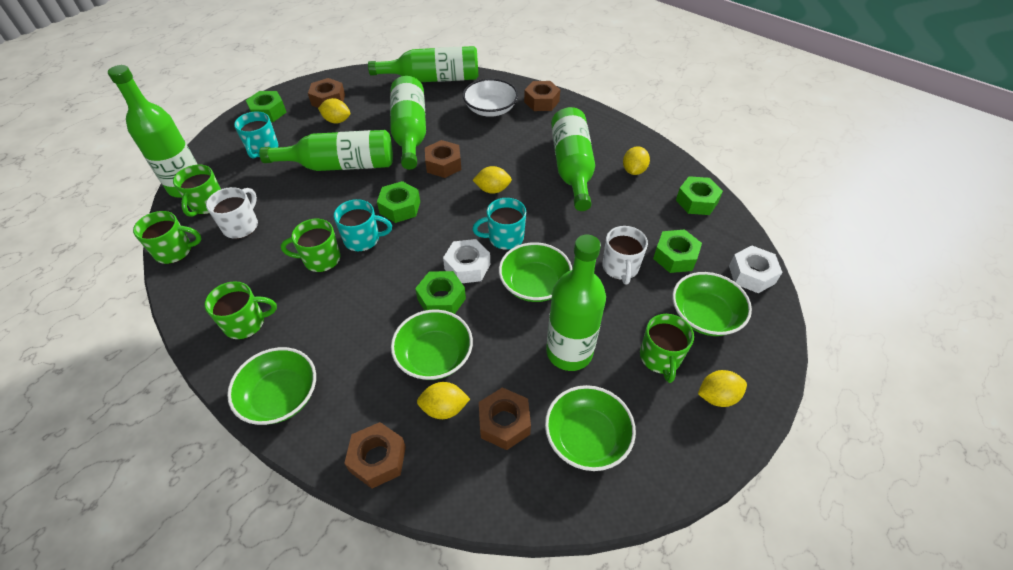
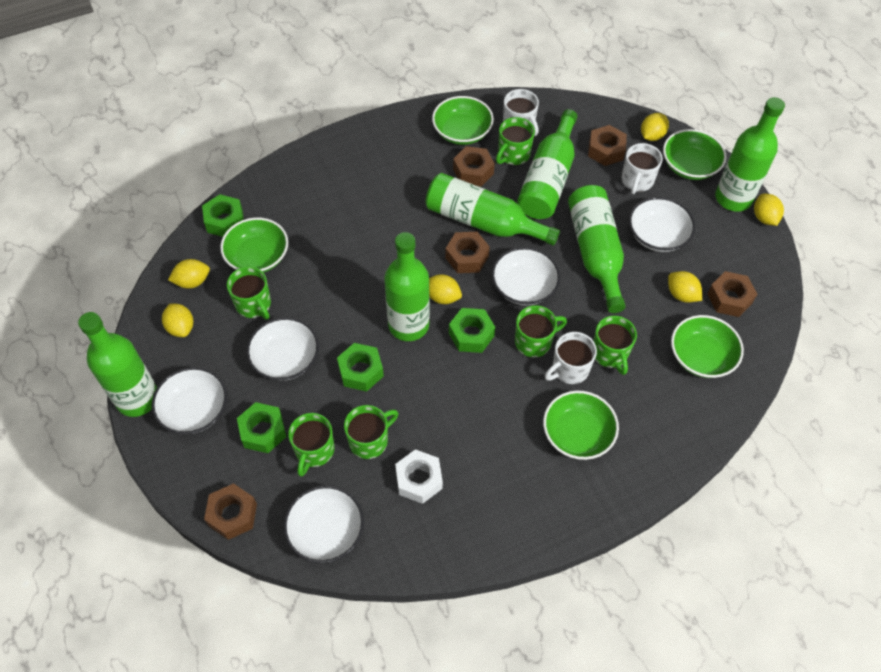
green mug: [133,211,201,264] [173,165,221,217] [205,281,277,339] [281,219,341,272] [640,314,694,383] = 5 -> [227,267,271,320] [288,413,334,477] [344,405,398,459] [496,117,535,165] [515,305,567,357] [593,316,637,375] = 6
green nut: [246,91,286,122] [377,181,420,223] [415,271,466,314] [653,229,702,273] [676,176,723,215] = 5 -> [202,194,244,237] [237,402,287,453] [337,343,384,392] [449,308,495,353] = 4
turquoise mug: [234,111,278,159] [334,199,392,252] [472,198,526,250] = 3 -> none = 0
white bowl: [463,79,518,117] = 1 -> [152,367,227,434] [246,317,319,381] [283,485,364,563] [492,247,560,306] [629,197,695,252] = 5
white mug: [206,187,258,239] [602,226,648,285] = 2 -> [503,89,539,136] [545,332,597,384] [621,143,663,194] = 3
white nut: [443,239,490,283] [729,245,782,293] = 2 -> [395,449,443,504] = 1
yellow lemon: [318,98,350,124] [417,382,470,419] [473,166,512,194] [623,146,650,175] [698,370,747,407] = 5 -> [162,303,193,337] [168,259,210,288] [429,274,462,304] [641,113,669,141] [668,271,702,303] [754,194,784,226] = 6

